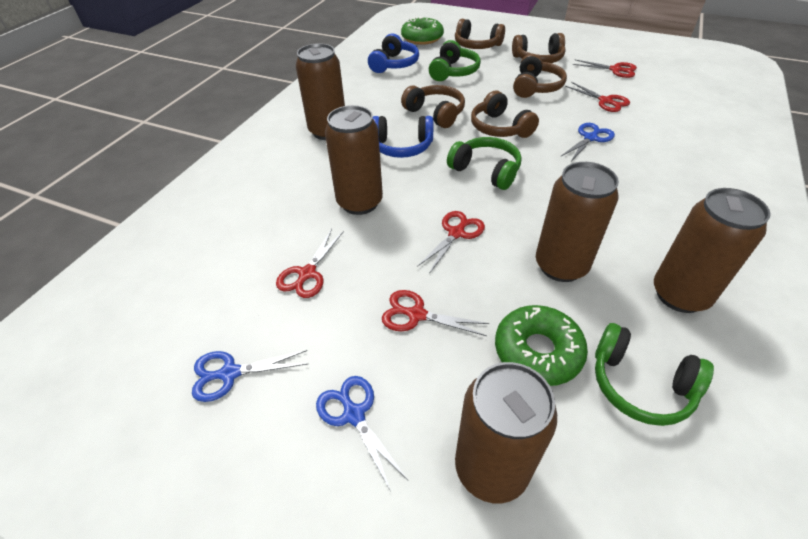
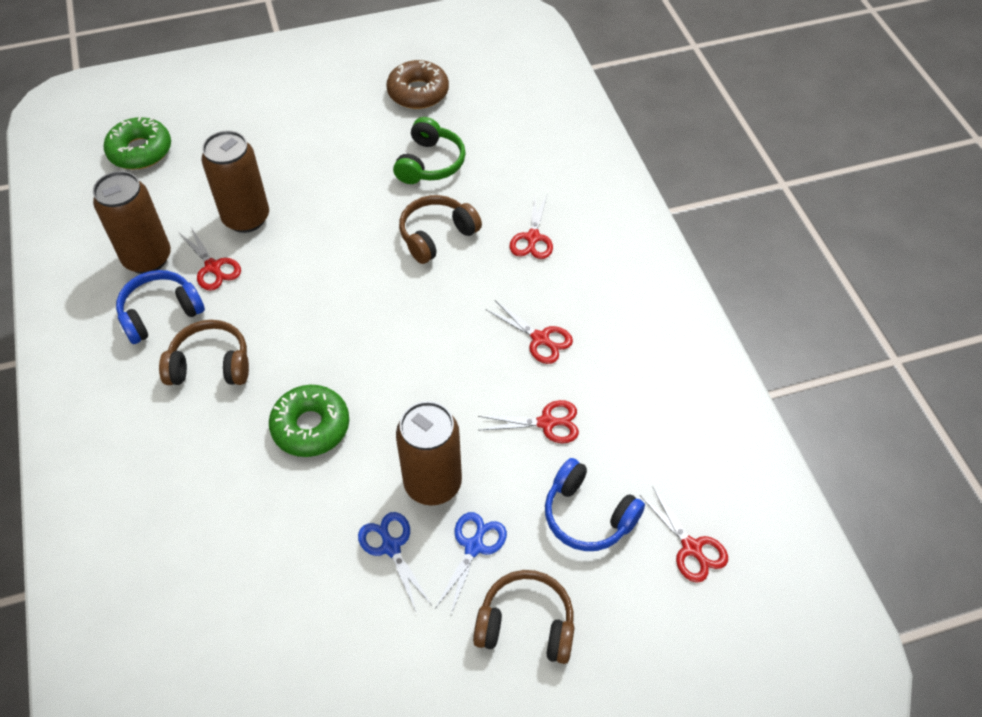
blue scissors: [192,350,307,402] [316,376,408,491] [561,123,615,161] = 3 -> [358,512,431,613] [436,512,507,614] = 2
brown can: [296,43,345,140] [325,105,383,215] [455,362,557,503] [536,162,619,282] [654,188,771,313] = 5 -> [93,171,171,274] [202,130,269,233] [396,401,462,505] = 3
brown donut: none = 0 -> [386,60,449,109] = 1
brown headphones: [401,85,465,128] [455,19,505,49] [471,91,539,138] [512,33,566,63] [513,54,567,98] = 5 -> [159,320,249,385] [399,195,482,264] [473,570,575,664] = 3
green headphones: [429,40,481,81] [447,137,522,190] [595,323,714,426] = 3 -> [393,117,466,184] = 1

